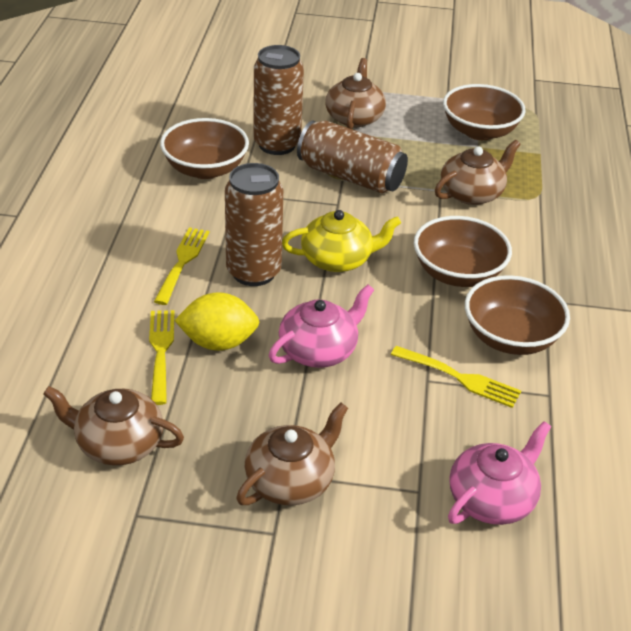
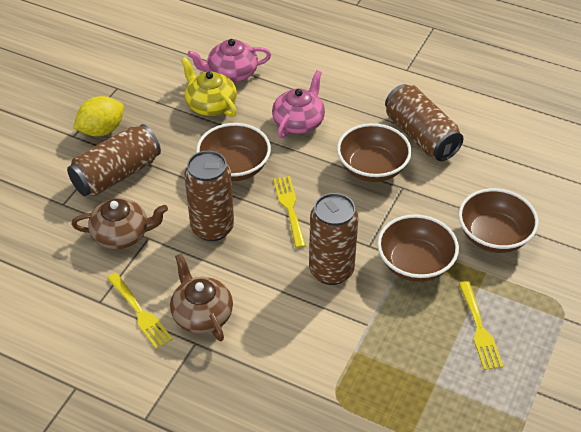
brown can: [225,163,283,286] [254,45,304,155] [297,120,408,194] = 3 -> [67,124,161,196] [184,151,234,241] [309,193,358,285] [385,84,463,161] = 4
brown teapot: [43,386,184,466] [236,403,348,505] [325,58,386,129] [435,140,521,205] = 4 -> [71,198,168,249] [170,254,233,341] = 2

